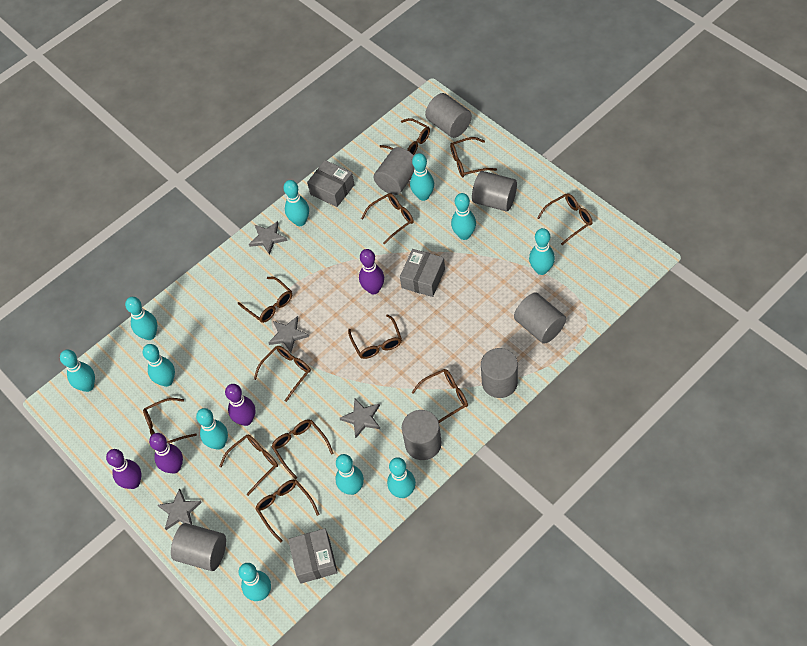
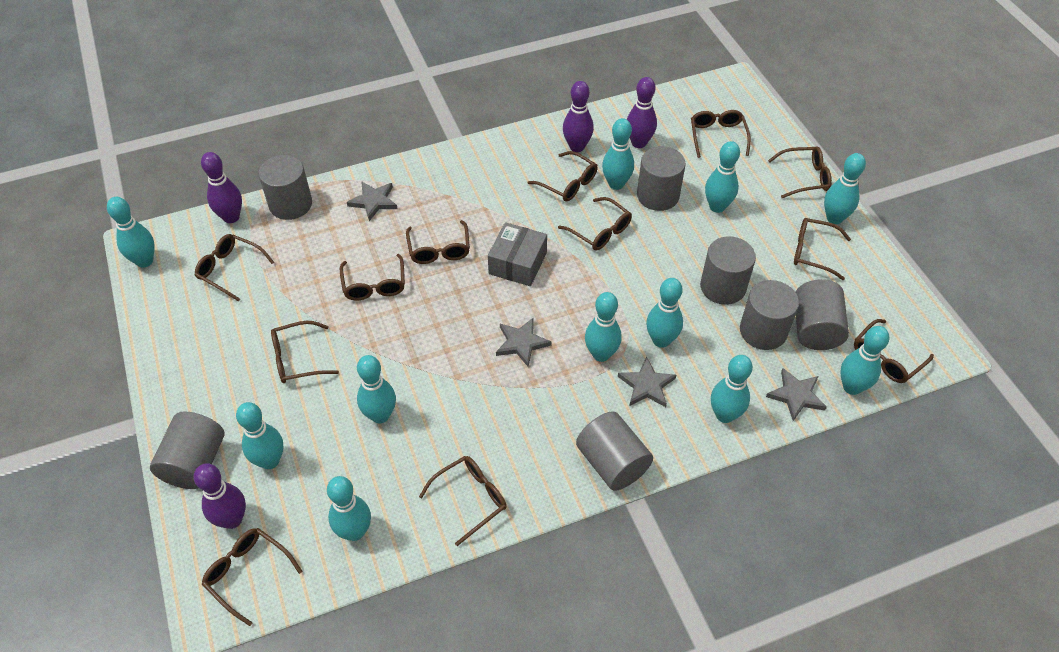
grey box: [288,528,338,584] [307,160,355,207] [400,249,445,297] = 3 -> [488,222,547,286] = 1

